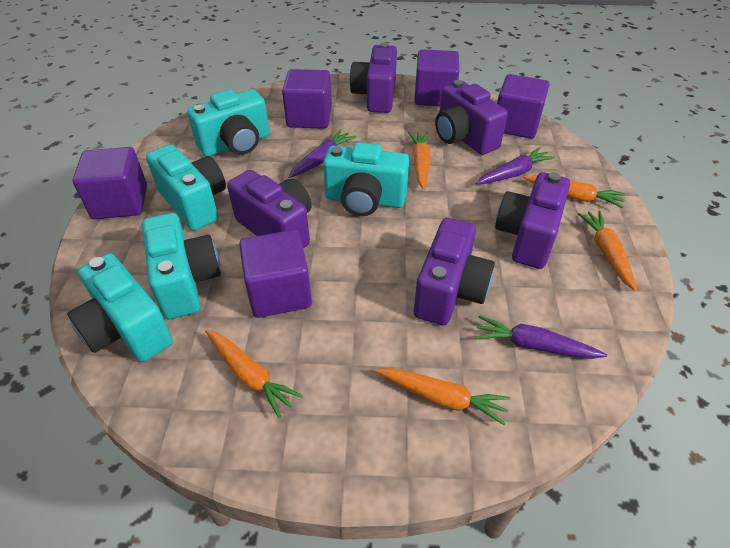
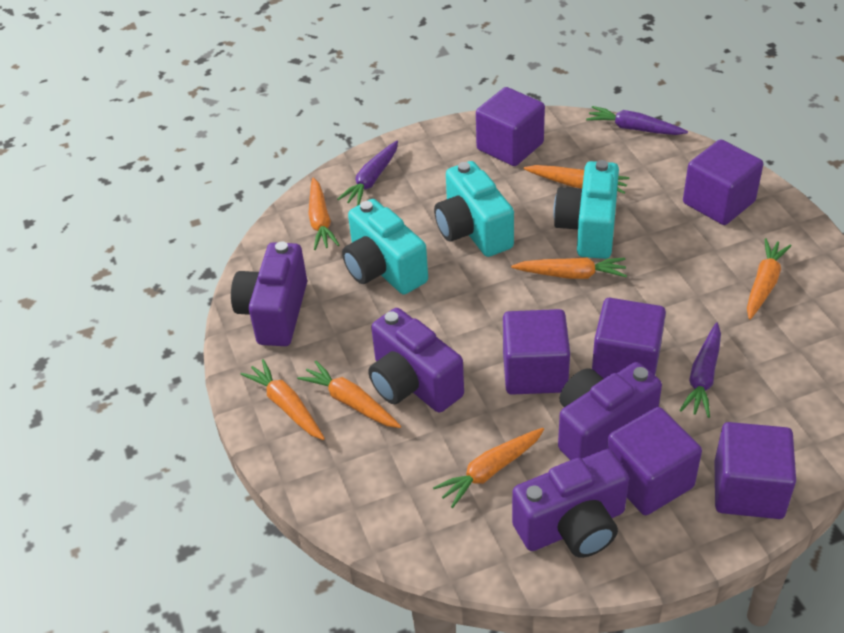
orange carrot: [205,330,303,418] [375,368,511,425] [408,132,431,189] [524,175,625,208] [577,211,637,291] = 5 -> [240,359,325,440] [297,361,401,428] [308,177,339,250] [433,428,544,508] [511,257,627,279] [524,165,629,194] [747,238,792,320] = 7
purple camera: [227,170,311,248] [350,43,397,113] [414,218,495,325] [435,80,508,155] [495,172,570,269] = 5 -> [231,241,307,346] [368,308,464,413] [512,449,629,558] [558,362,662,460] = 4
purple cube: [73,147,147,219] [239,230,312,318] [282,69,332,129] [414,49,459,106] [497,74,550,139] = 5 -> [476,87,545,166] [503,309,570,395] [592,298,666,379] [607,407,702,515] [683,139,763,225] [715,422,796,519] = 6
turquoise camera: [67,253,173,362] [142,213,221,319] [146,144,226,231] [187,89,270,156] [323,142,409,216] = 5 -> [342,199,428,294] [434,161,514,257] [553,160,619,259] = 3

